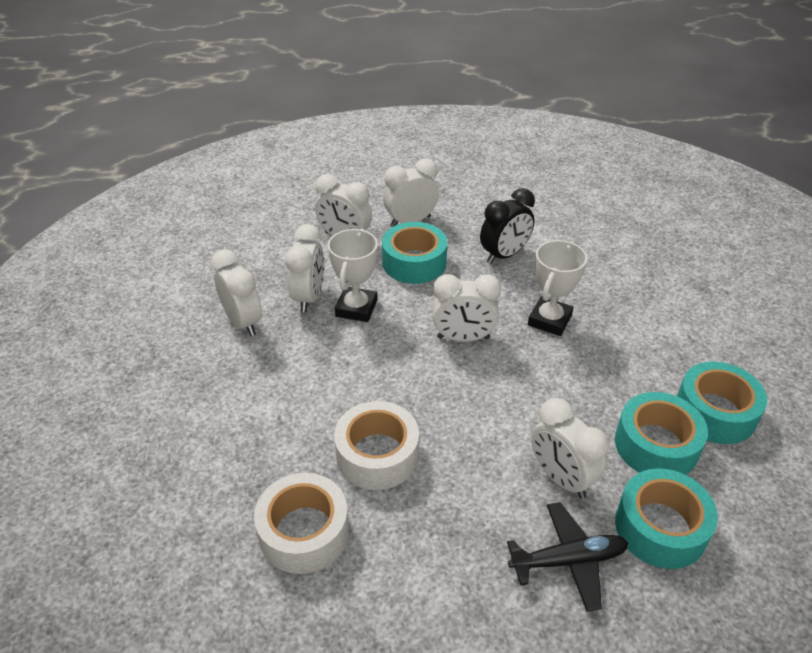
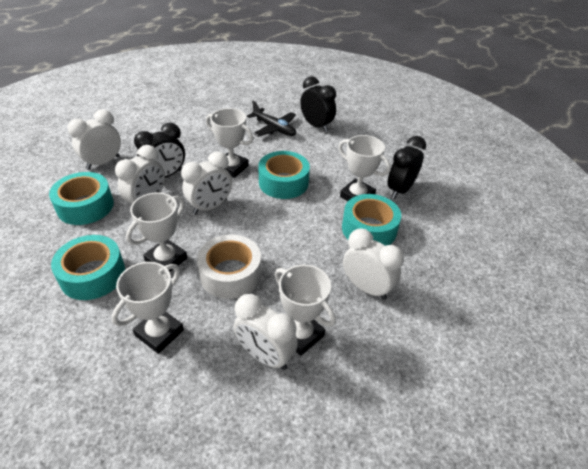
black clock: [480,188,535,264] = 1 -> [134,123,185,178] [300,76,336,132] [388,136,426,199] = 3
white clock: [211,249,262,336] [285,224,324,312] [315,174,372,236] [383,158,439,227] [433,274,501,342] [531,398,609,499] = 6 -> [67,109,121,170] [115,145,165,204] [181,151,232,215] [233,294,298,370] [343,229,404,300] = 5
white tape: [254,473,349,574] [334,401,419,490] = 2 -> [197,235,261,299] = 1
white trophy: [328,229,378,322] [528,240,587,336] = 2 -> [112,262,184,354] [126,192,187,272] [206,108,254,178] [275,265,336,356] [338,135,391,201] = 5

